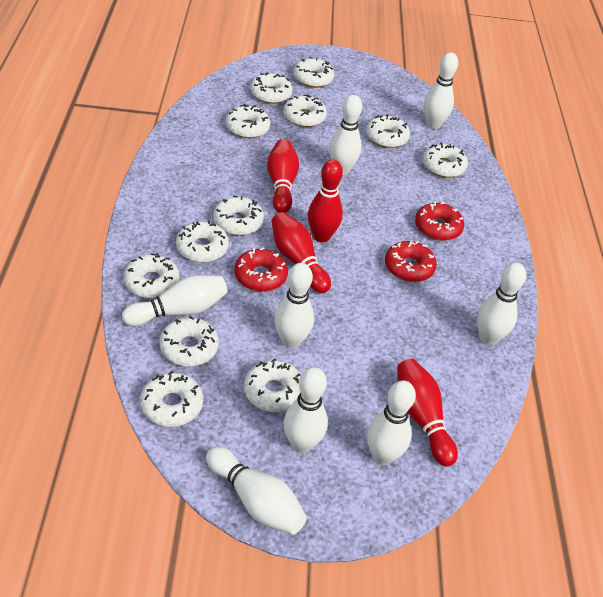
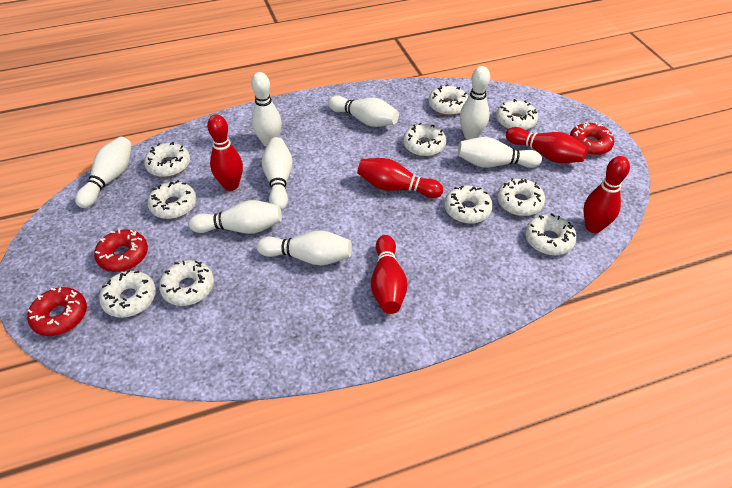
red bowling pin: [267,139,299,213] [272,212,331,293] [308,159,343,243] [397,359,458,466] = 4 -> [207,114,243,191] [357,158,443,198] [371,235,408,314] [506,127,588,163] [583,156,630,233] = 5
white donut: [124,253,180,298] [140,371,203,427] [160,316,219,366] [176,220,229,262] [213,195,264,235] [226,104,270,138] [244,358,301,412] [250,72,293,104] [283,94,327,127] [293,57,334,87] [366,114,410,148] [422,142,468,178] = 12 -> [99,270,156,318] [144,142,190,177] [147,180,197,219] [159,260,214,306] [403,122,446,157] [428,84,468,115] [444,185,493,224] [496,99,538,130] [497,178,545,216] [525,213,577,255] = 10

